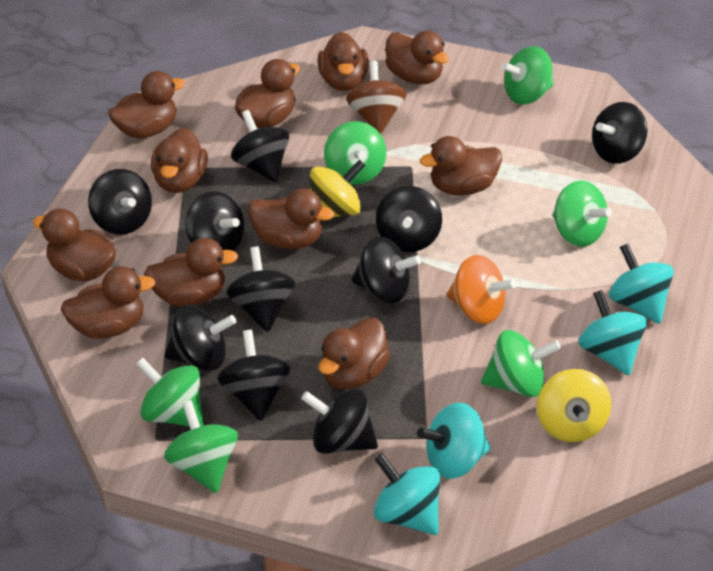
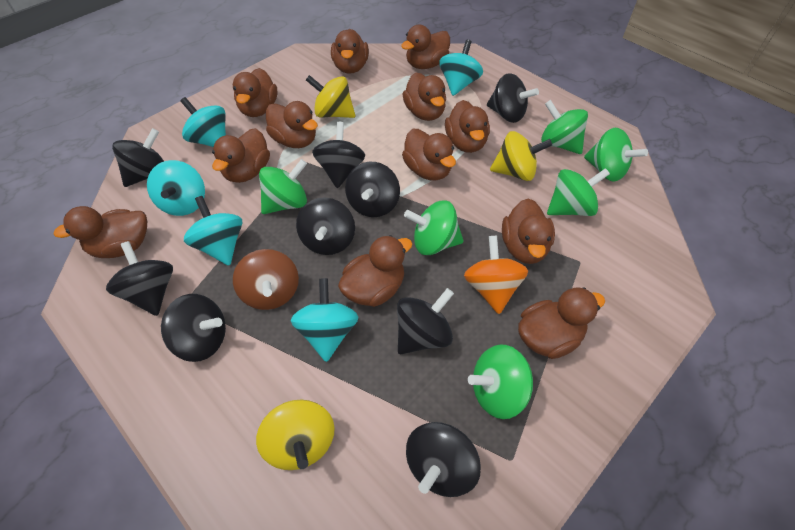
black spinning top: [88,169,152,235] [164,305,236,371] [185,191,244,251] [217,330,290,421] [226,246,295,332] [231,110,289,183] [301,388,378,454] [351,237,421,303] [376,186,442,252] [592,102,648,164] = 10 -> [106,241,173,316] [112,128,164,187] [161,294,226,362] [296,198,355,255] [312,122,365,188] [345,162,400,217] [397,288,454,354] [406,422,481,497] [487,73,539,123] = 9
brown duck: [33,209,116,281] [61,266,155,339] [108,71,185,138] [144,238,238,306] [151,128,208,193] [235,59,300,128] [248,188,334,249] [318,32,369,91] [319,318,390,389] [385,31,449,85] [420,136,502,195] = 11 -> [53,206,147,258] [212,128,270,183] [233,68,277,117] [266,101,318,148] [331,29,369,74] [338,235,412,307] [401,25,450,69] [402,129,456,181] [403,73,446,121] [445,100,490,153] [502,198,555,264] [518,287,605,359] = 12
turquoise spinning top: [374,453,440,535] [417,403,491,479] [578,290,647,375] [609,243,674,324] = 4 -> [147,160,205,216] [180,97,226,147] [184,196,242,266] [290,278,359,362] [439,39,483,96] = 5
yellow spinning top: [310,160,365,217] [537,369,612,442] = 2 -> [256,400,335,470] [306,75,355,118] [490,131,552,181] = 3

